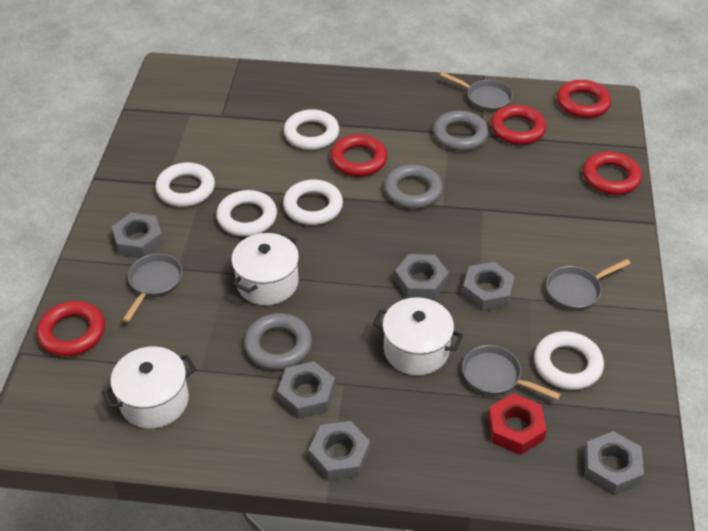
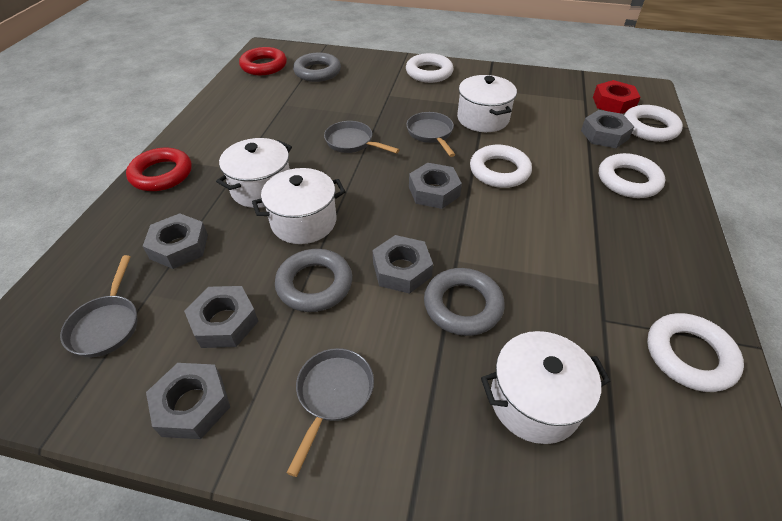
red ring: [37,301,105,357] [330,134,388,177] [491,105,546,145] [557,80,611,118] [583,151,642,195] = 5 -> [126,148,192,191] [239,47,287,75] = 2
white pot: [102,346,196,429] [231,232,299,305] [373,297,463,375] = 3 -> [216,138,292,208] [252,168,346,244] [457,75,517,132] [481,331,611,444] = 4

